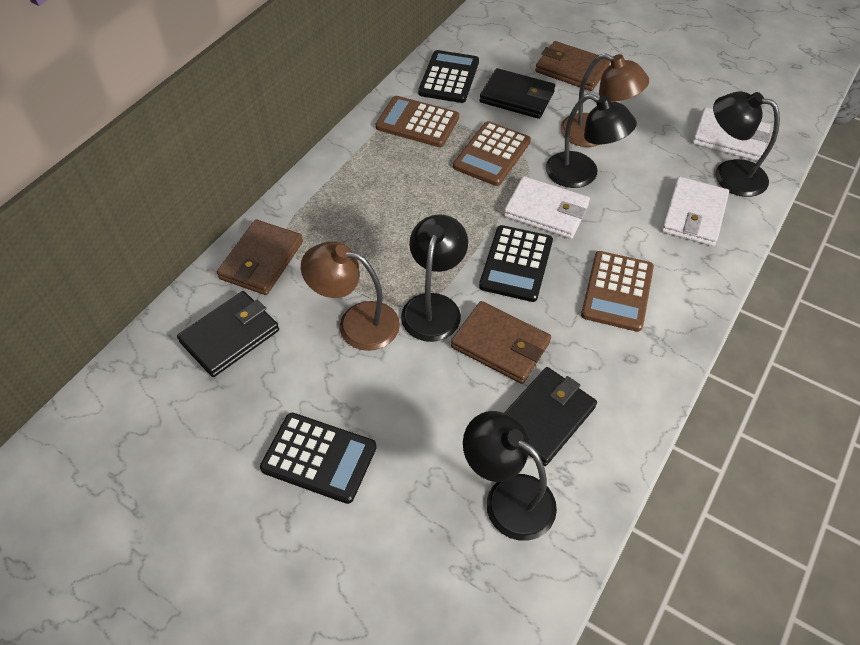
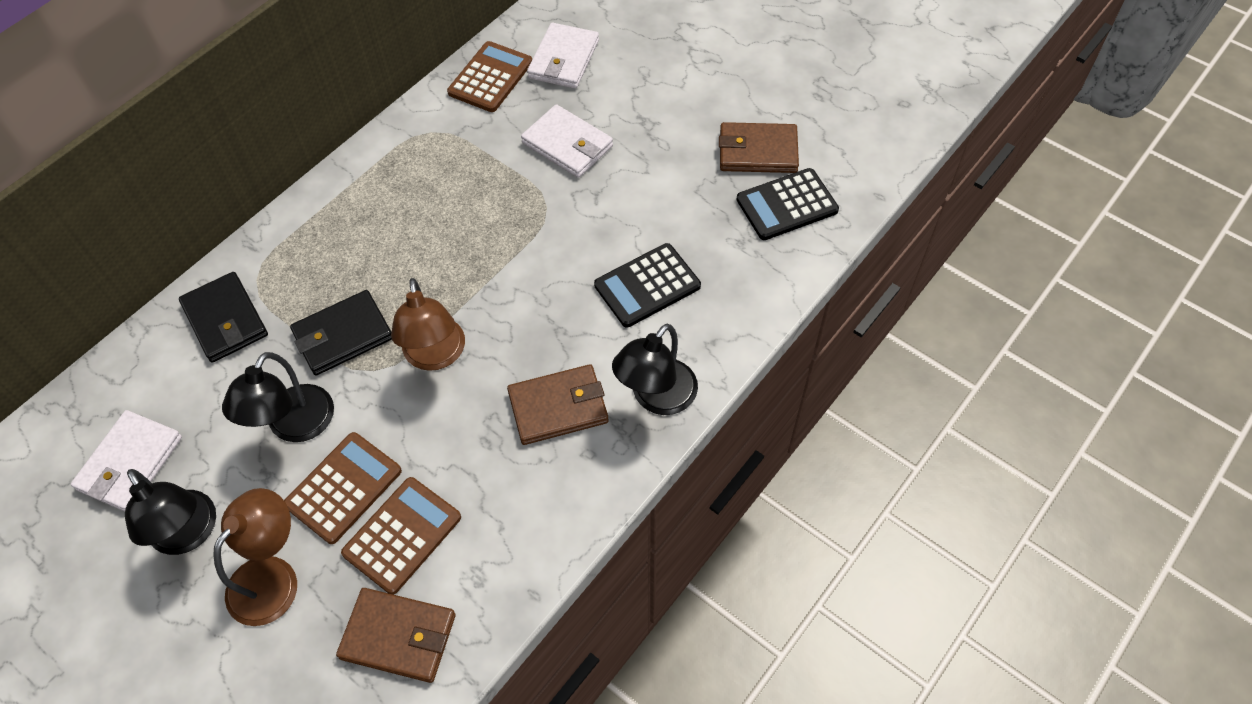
black calculator: [260,413,377,504] [418,50,479,103] [479,225,553,302] = 3 -> [594,243,701,328] [736,168,839,240] = 2
black lamp: [401,214,468,342] [463,411,557,541] [546,94,637,188] [713,91,780,197] = 4 -> [125,469,216,555] [222,352,334,442] [612,323,698,415] = 3
black wallet: [177,291,279,377] [480,68,555,119] [504,367,597,466] = 3 -> [179,272,268,363] [290,290,392,375] = 2

